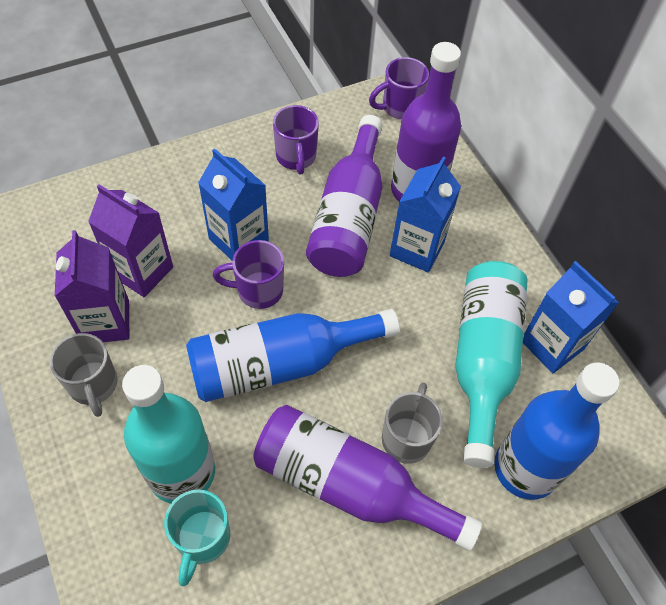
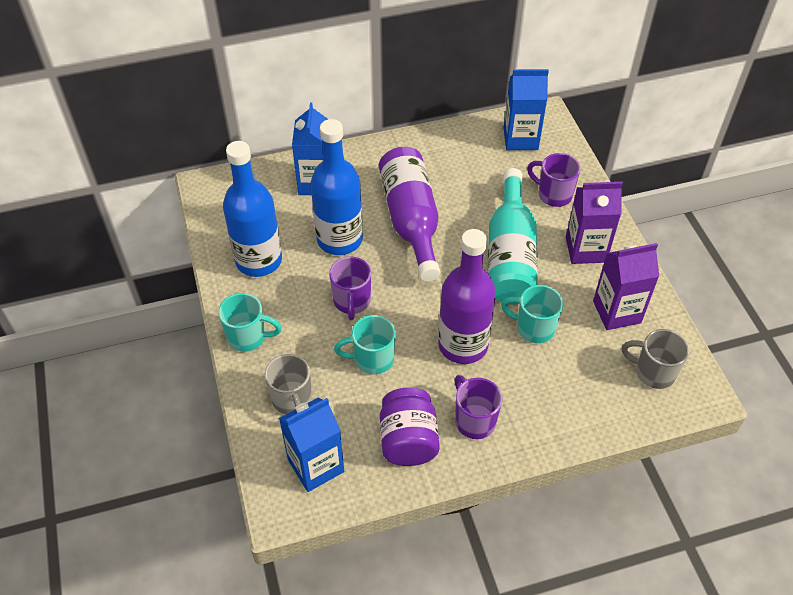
purple bottle: [253,405,482,551] [306,115,383,277] [391,42,461,201] = 3 -> [379,147,440,282] [438,229,496,364] = 2
purple jar: none = 0 -> [380,387,440,466] = 1
turquoise bottle: [122,365,215,504] [455,261,528,468] = 2 -> [488,168,538,305] = 1
turquoise mug: [164,489,230,586] = 1 -> [218,293,282,352] [334,315,396,374] [501,285,563,343] = 3

